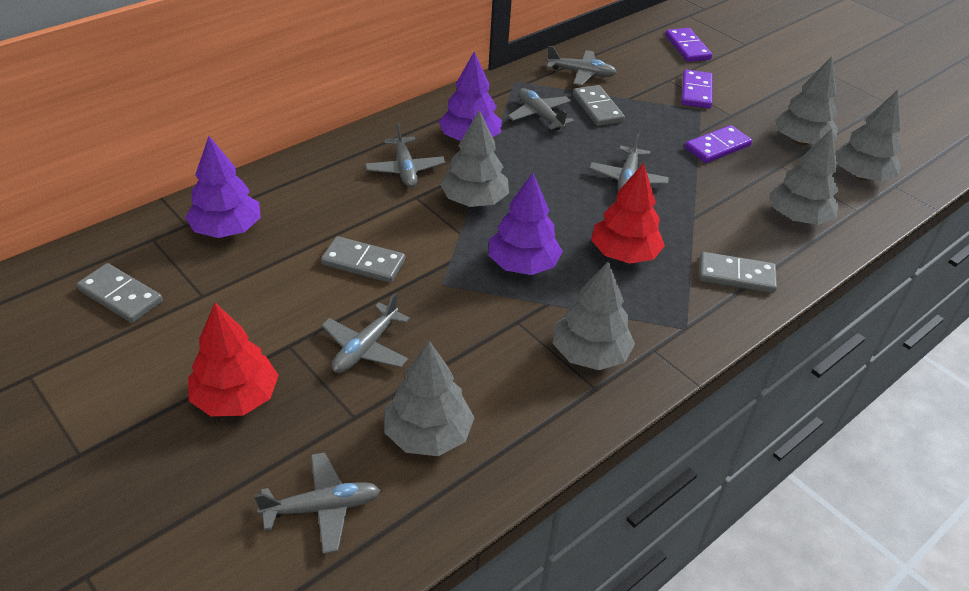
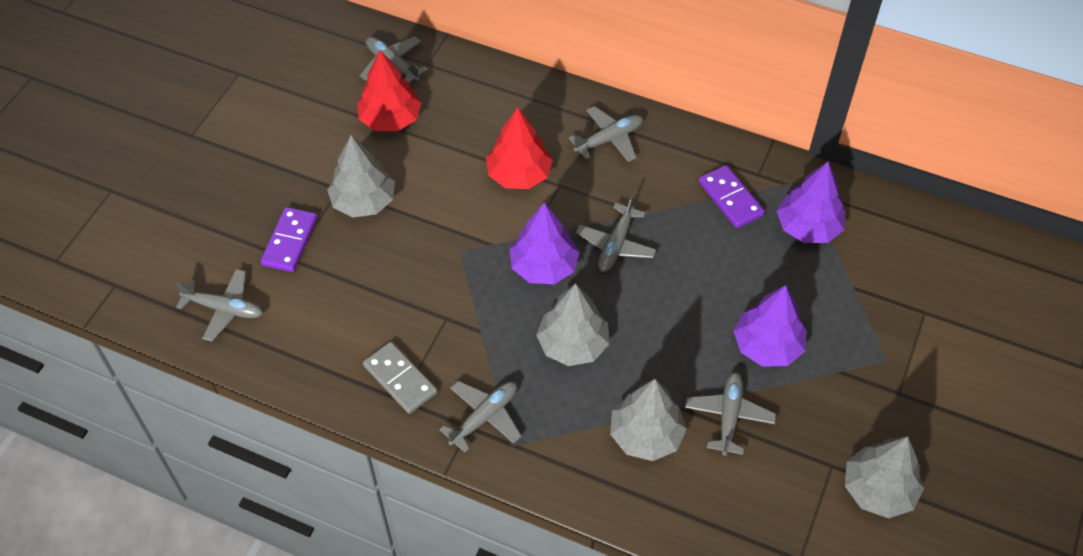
grey domino: [77,263,163,323] [321,236,405,283] [573,85,625,126] [699,252,777,293] = 4 -> [363,342,437,414] = 1
grey tree: [385,341,475,456] [440,110,509,207] [553,261,635,370] [769,129,839,225] [775,56,838,145] [835,90,902,181] = 6 -> [327,135,395,218] [536,283,609,366] [610,379,687,461] [845,436,924,518] = 4
purple domino: [665,28,712,62] [681,69,713,108] [685,125,752,163] = 3 -> [260,207,318,272] [699,165,765,228] = 2

